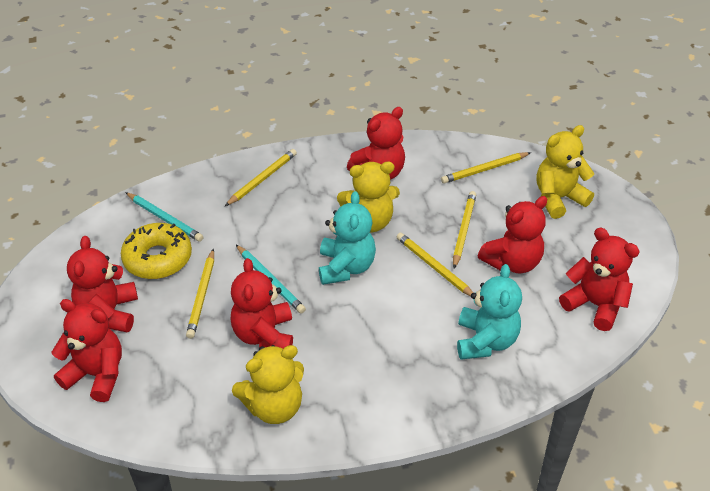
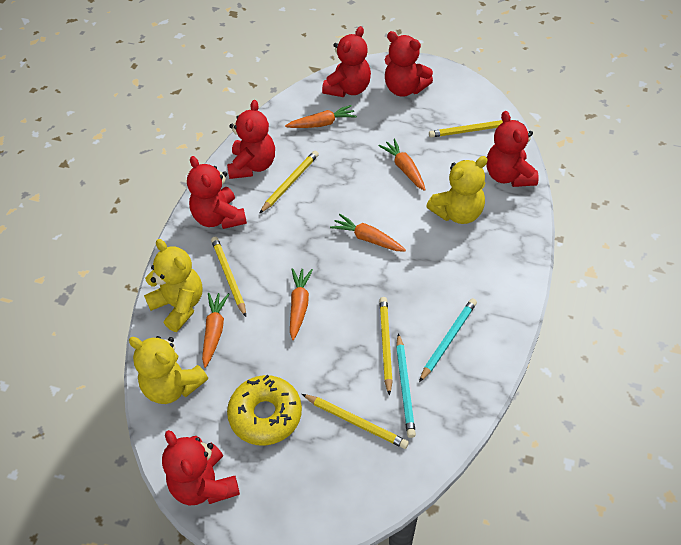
orange carrot: none = 0 -> [202,293,229,368] [285,105,357,128] [290,268,313,340] [330,214,406,252] [379,139,426,191] = 5
turquoise teddy bear: [319,191,376,285] [457,264,522,360] = 2 -> none = 0

